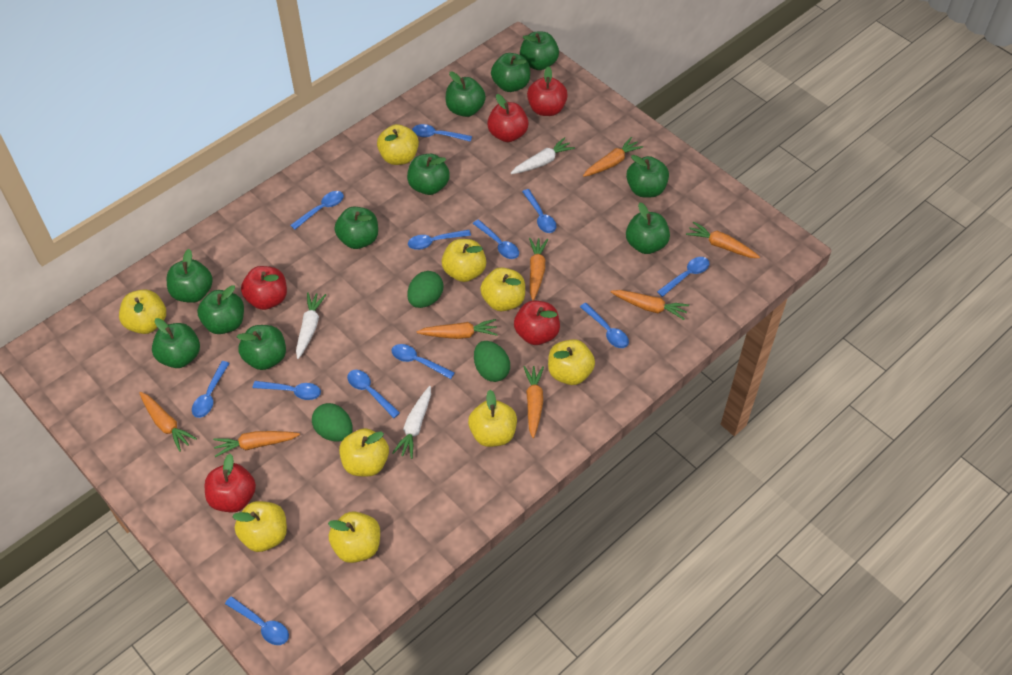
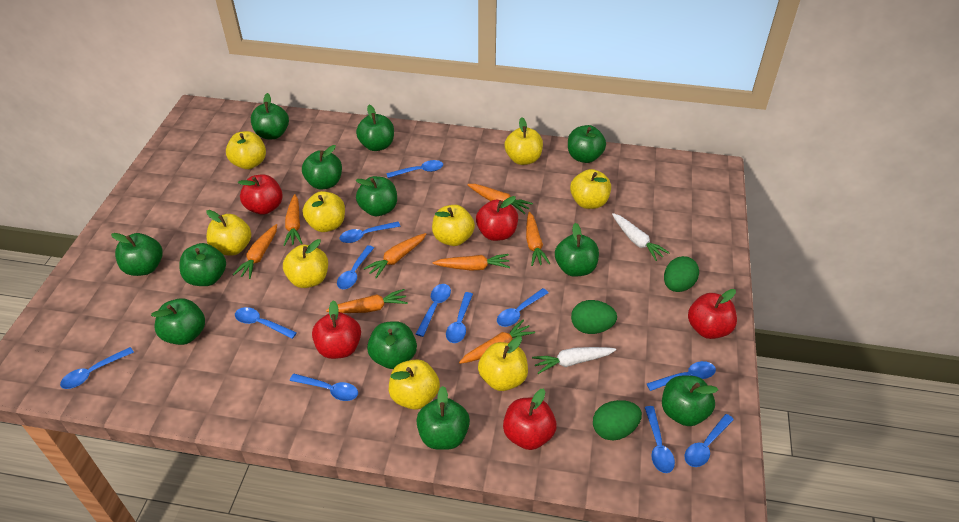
green apple: [152,318,200,368] [167,249,213,303] [197,285,244,334] [237,325,286,370] [334,207,378,249] [407,154,450,195] [446,72,486,117] [491,53,530,92] [520,32,559,70] [626,155,669,198] [626,203,670,254] = 11 -> [111,233,163,276] [151,298,205,345] [179,243,226,286] [251,93,289,139] [302,145,342,190] [356,105,394,151] [356,176,397,216] [367,321,417,369] [416,386,470,450] [555,223,599,277] [568,125,606,163] [662,375,718,426] = 12
white carrot: [296,292,326,359] [392,386,431,459] [511,137,575,174] = 3 -> [532,347,616,374] [612,213,670,261] = 2

